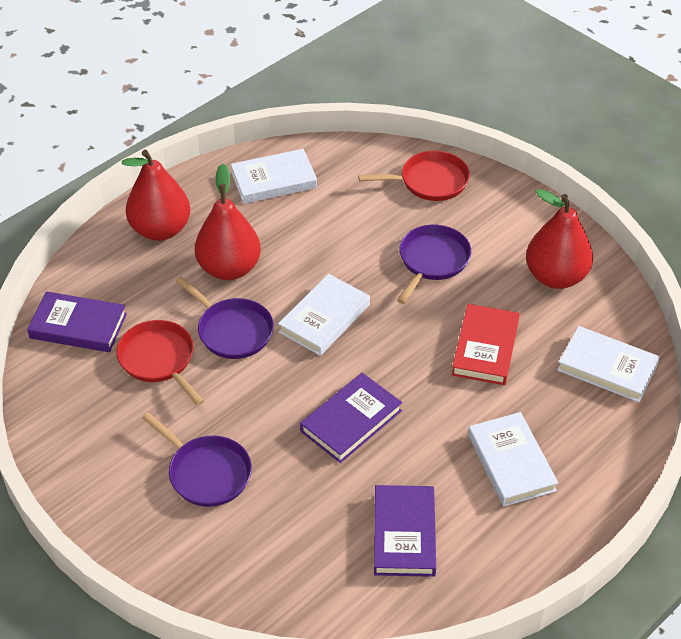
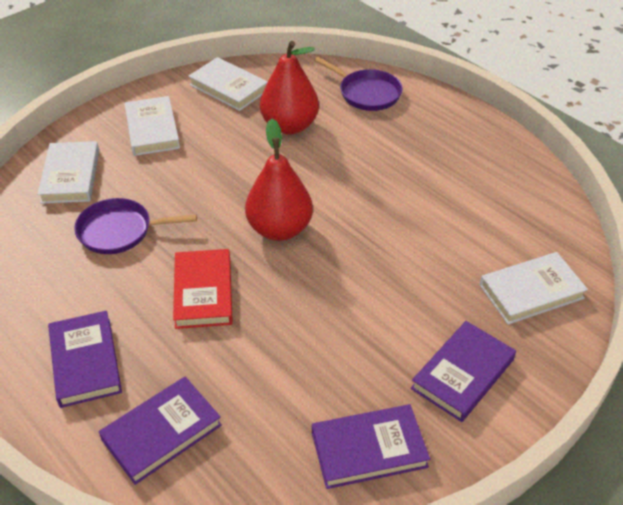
purple book: [27,291,127,352] [300,373,402,463] [374,485,436,577] = 3 -> [48,311,122,408] [99,377,222,485] [312,404,430,489] [411,321,516,422] = 4
purple pan: [142,413,252,507] [176,276,274,359] [397,225,471,304] = 3 -> [74,198,197,254] [314,57,402,111] = 2
red pan: [116,320,204,406] [358,151,470,201] = 2 -> none = 0
red pear: [122,150,191,241] [195,164,261,280] [526,189,593,289] = 3 -> [245,118,313,241] [260,41,319,135] = 2

